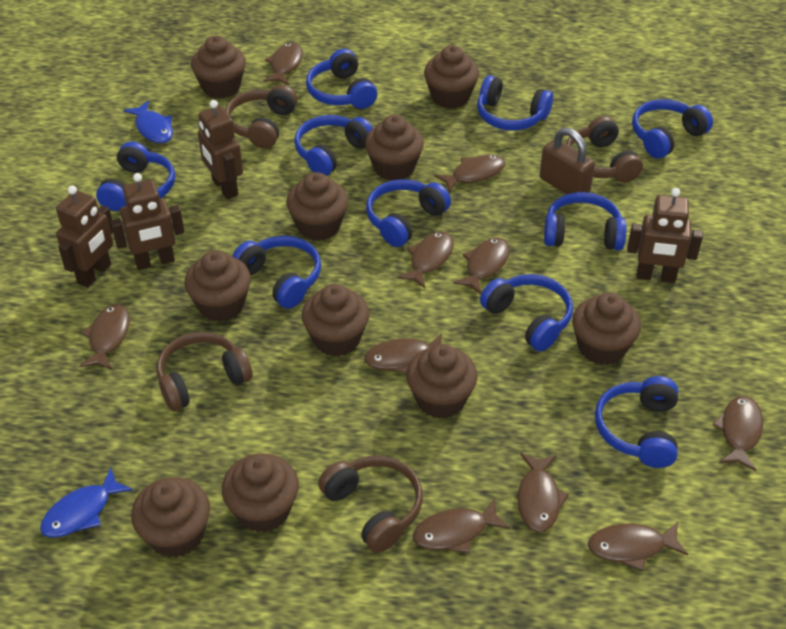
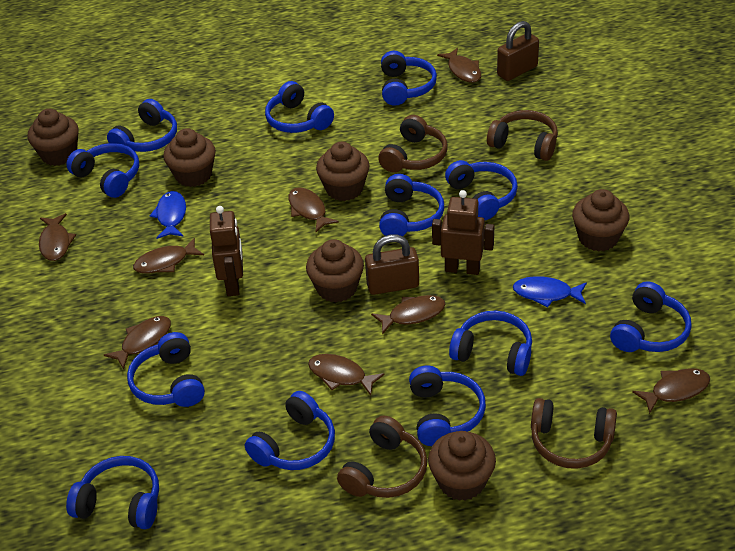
blue headphones: [96,141,175,211] [232,236,321,309] [294,115,373,176] [306,49,377,109] [366,179,451,247] [477,75,553,130] [480,274,573,351] [544,192,626,250] [595,376,678,468] [632,99,713,158] = 10 -> [66,143,139,198] [66,456,159,529] [107,99,177,152] [127,332,205,407] [245,391,335,470] [265,81,334,133] [379,174,444,236] [381,51,437,106] [409,366,486,446] [445,160,518,220] [449,311,532,376] [610,282,692,352] = 12
brown cupcake: [131,477,210,558] [185,250,251,322] [191,36,246,99] [222,453,299,532] [286,172,348,241] [302,284,370,356] [365,115,424,181] [407,344,478,419] [424,45,479,109] [572,292,641,365] = 10 -> [27,109,79,166] [163,128,216,187] [306,239,364,302] [316,142,369,201] [428,431,496,501] [572,189,629,251] = 6
brown fish: [79,304,130,370] [263,42,303,85] [364,333,442,373] [397,231,454,288] [413,498,510,553] [434,155,506,193] [453,237,510,294] [518,453,569,532] [588,522,688,570] [712,396,763,471] = 10 -> [39,213,76,261] [104,316,171,370] [133,238,204,273] [288,187,339,232] [308,354,385,396] [371,295,446,334] [437,48,481,83] [632,368,710,414] = 8
brown padlock: [540,127,595,194] = 1 -> [365,234,419,295] [497,21,539,81] = 2
brown robot: [56,185,113,288] [111,173,185,270] [198,100,243,200] [627,188,703,283] = 4 -> [210,206,243,296] [432,190,494,275] = 2

